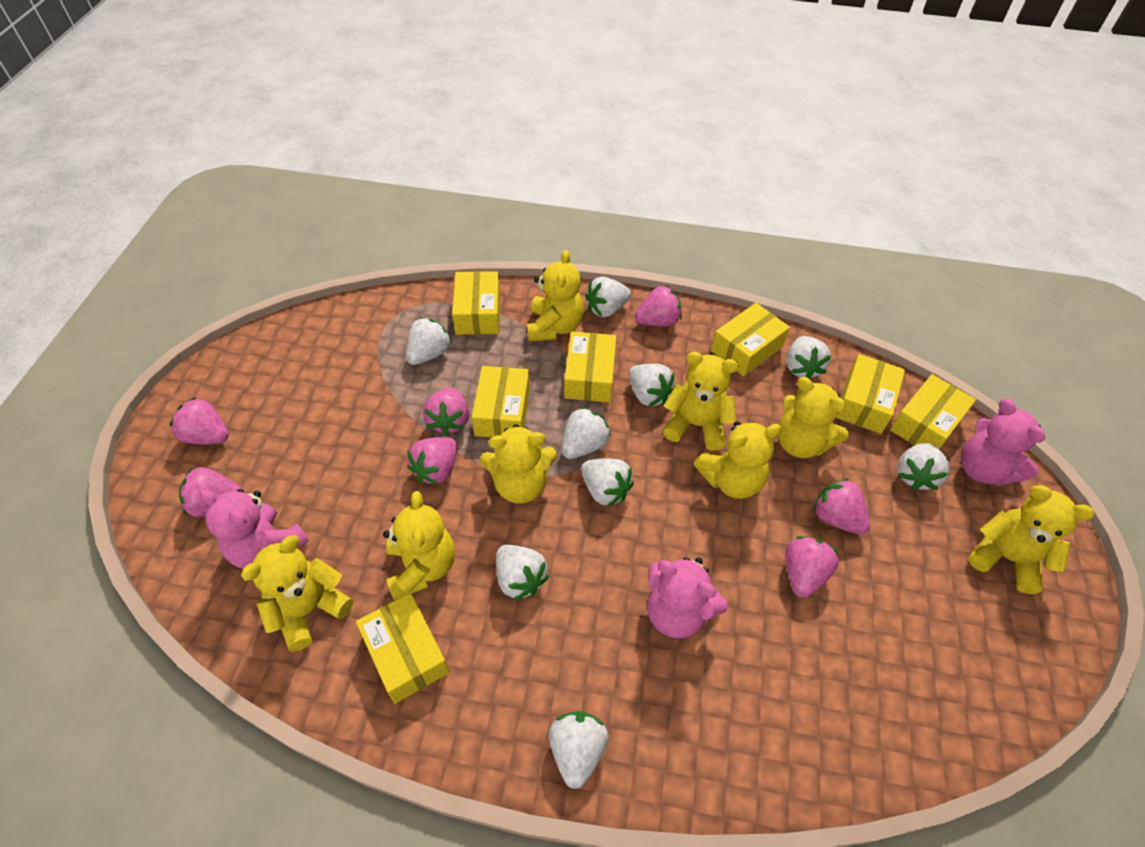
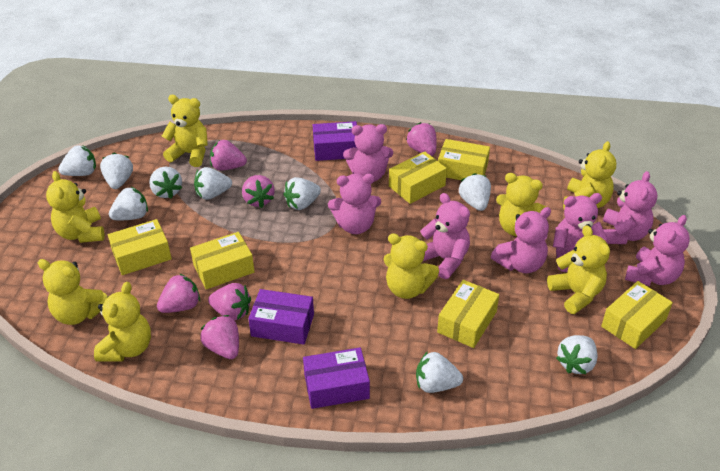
pink strawberry: [170,397,229,444] [179,467,243,517] [407,437,457,485] [423,387,469,436] [634,285,682,326] [785,536,839,598] [813,478,870,535] = 7 -> [157,273,200,313] [200,315,239,359] [208,283,251,320] [210,140,247,170] [242,175,275,208] [406,122,437,156] = 6
pink teddy bear: [200,489,309,569] [647,557,728,639] [961,399,1045,486] = 3 -> [328,174,381,234] [343,124,393,182] [420,193,470,279] [491,207,551,273] [553,193,608,272] [603,171,658,244] [625,215,690,286] = 7
purple box: none = 0 -> [248,289,314,345] [303,347,370,409] [313,121,357,161] = 3
yellow box: [356,593,450,704] [452,271,500,335] [472,366,530,438] [564,331,616,403] [711,303,790,376] [836,354,905,434] [890,374,976,449] = 7 -> [108,219,172,275] [190,232,255,289] [389,151,447,204] [437,280,499,348] [438,139,490,180] [601,281,673,349] = 6

